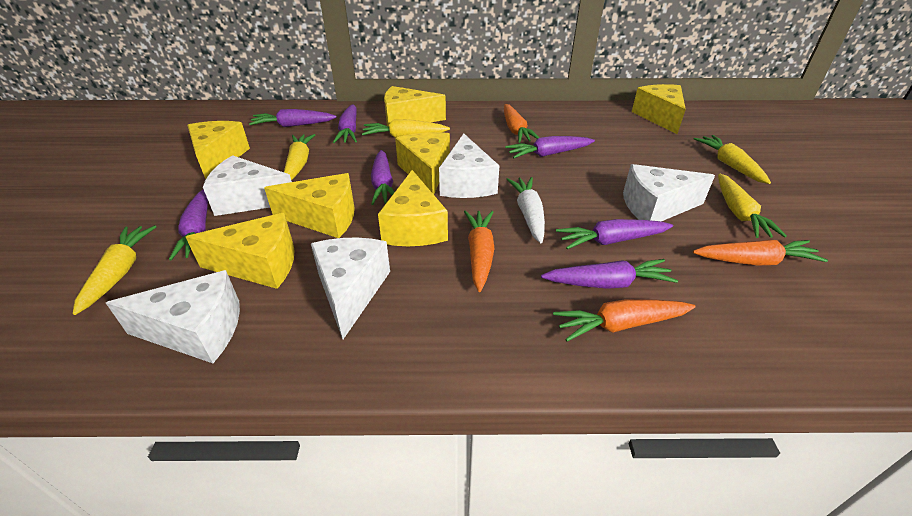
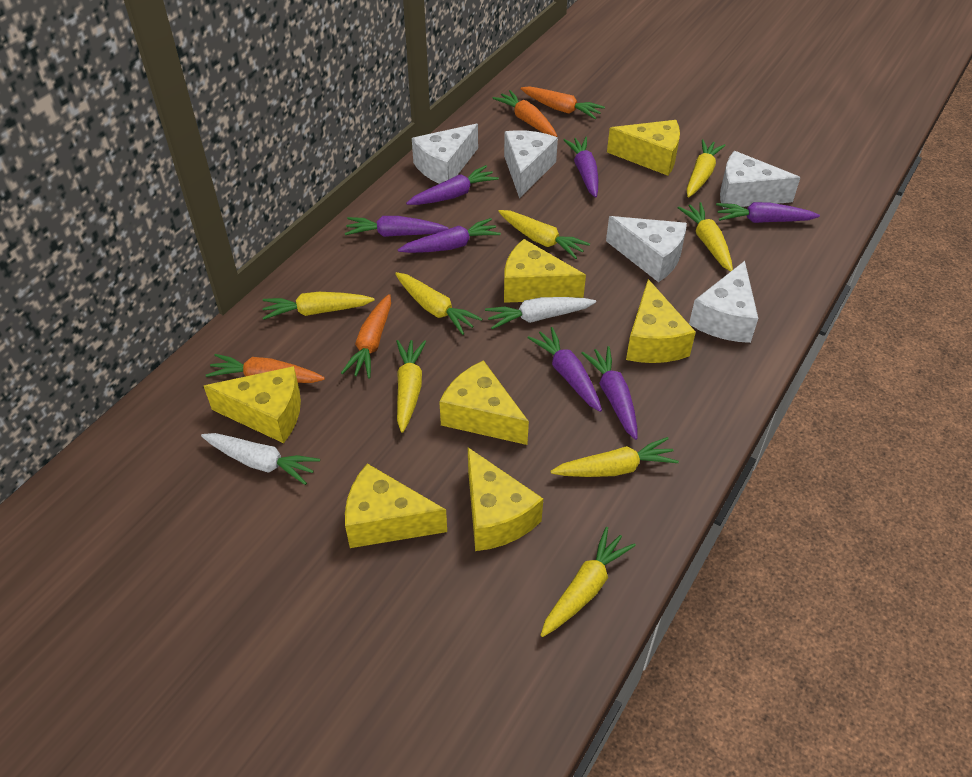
white carrot: [506,177,545,243] = 1 -> [201,433,320,485] [485,297,596,329] = 2
yellow carrot: [73,225,156,315] [284,134,315,180] [362,119,450,138] [694,135,771,184] [718,174,787,238] = 5 -> [263,292,375,320] [395,272,482,335] [396,340,426,433] [498,210,590,259] [541,527,636,637] [550,437,679,477] [678,202,733,272] [686,139,726,197] = 8

